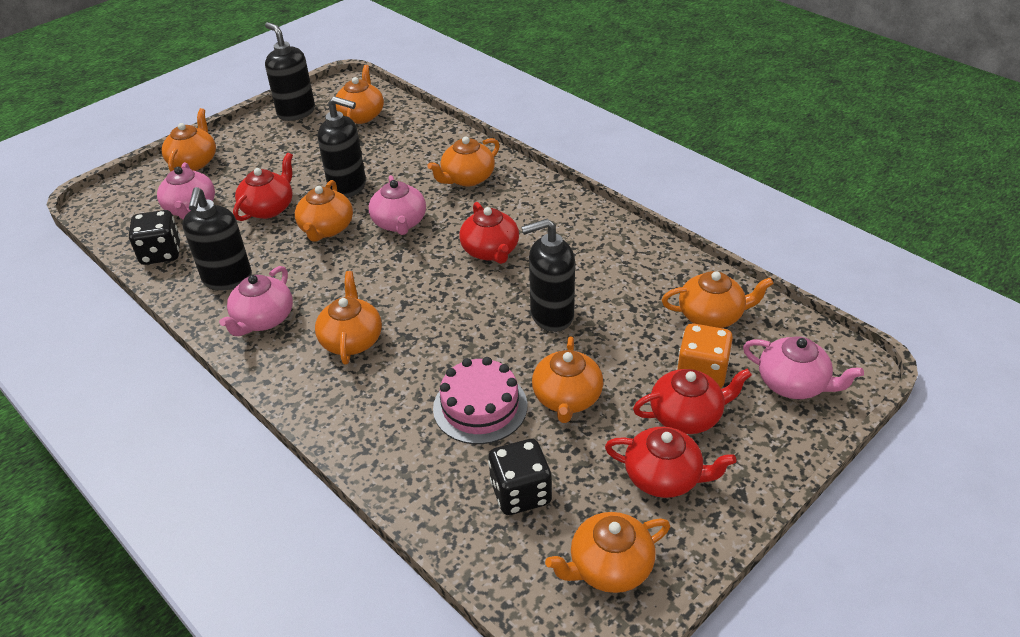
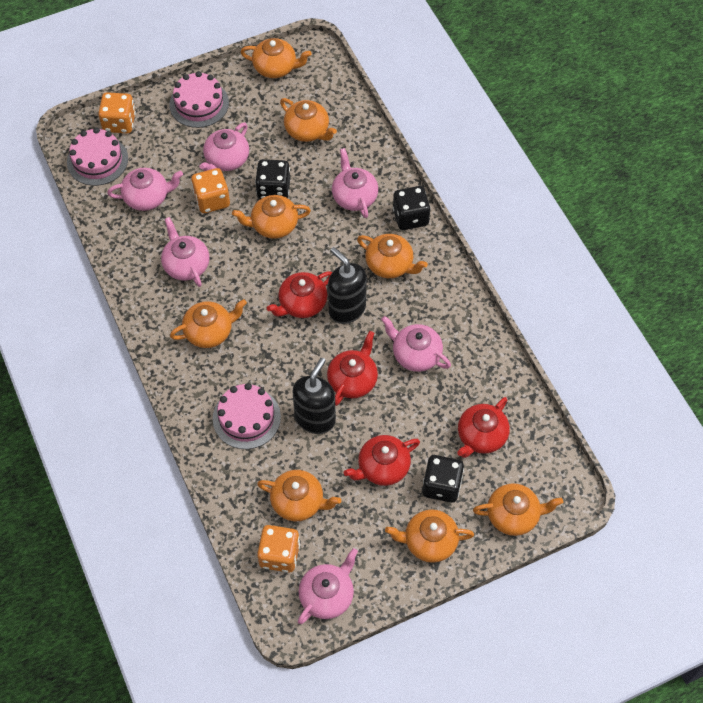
black dice: [129,210,181,265] [488,439,552,515] = 2 -> [255,159,290,199] [393,186,431,230] [422,455,464,503] = 3
black soap dispenser: [183,187,252,290] [265,22,315,121] [318,96,366,198] [521,219,575,332] = 4 -> [293,358,336,434] [328,247,367,324] = 2
orange dice: [676,323,733,388] = 1 -> [98,92,136,133] [191,168,230,213] [257,525,300,573] = 3
pink cake: [433,357,527,444] = 1 -> [67,128,128,186] [169,71,229,128] [213,383,281,449] = 3
pink teapot: [157,162,215,220] [219,266,293,336] [369,175,426,235] [743,336,864,399] = 4 -> [107,168,183,211] [161,217,210,287] [199,123,249,171] [298,548,358,624] [332,148,378,218] [381,316,451,372] = 6

